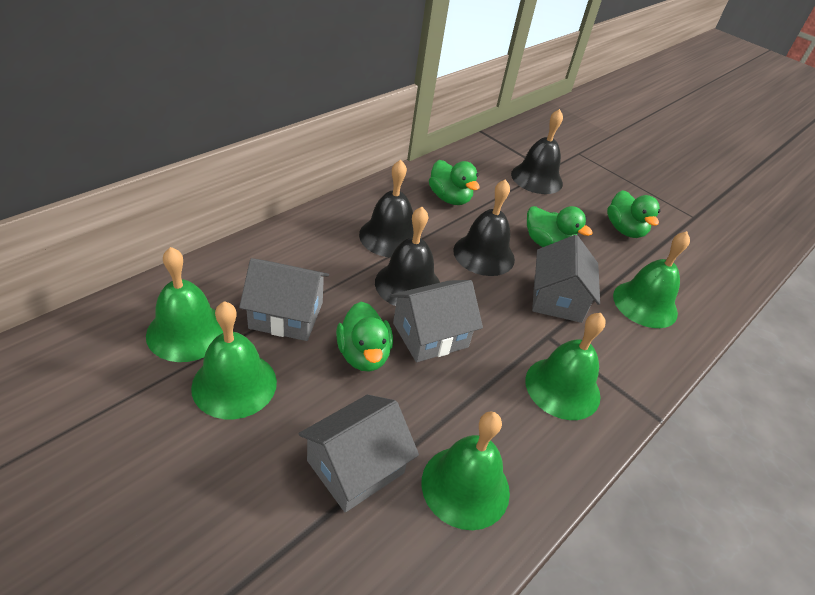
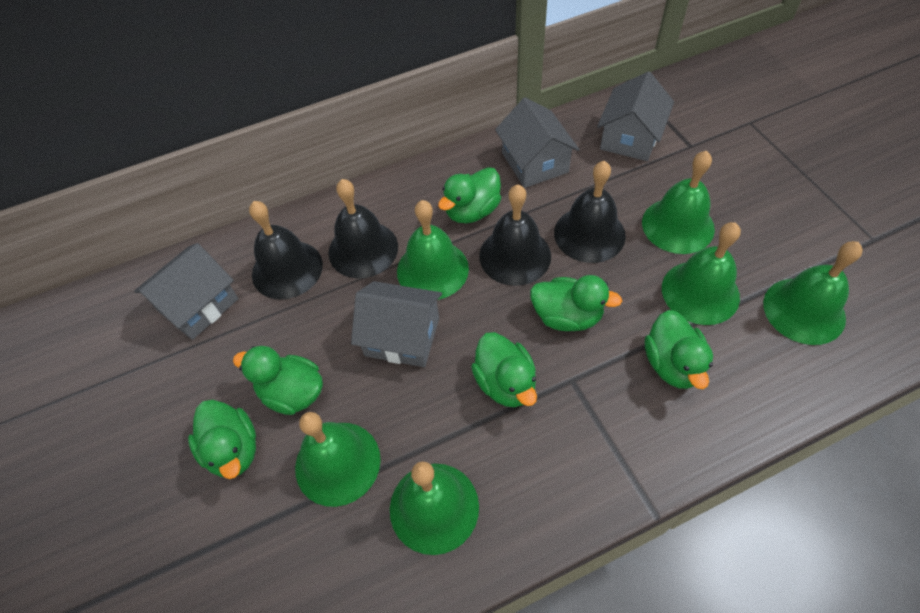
green bell: [146,247,223,362] [191,301,277,419] [422,411,510,530] [525,313,605,420] [613,231,690,328] = 5 -> [295,412,381,507] [390,461,479,555] [397,200,469,300] [642,151,715,254] [662,222,741,325] [763,241,863,345] = 6
green duck: [336,302,393,372] [429,160,480,205] [527,206,593,247] [607,190,660,238] = 4 -> [188,400,256,479] [233,346,323,415] [438,167,501,223] [471,332,537,408] [530,275,622,331] [645,310,713,389] = 6

